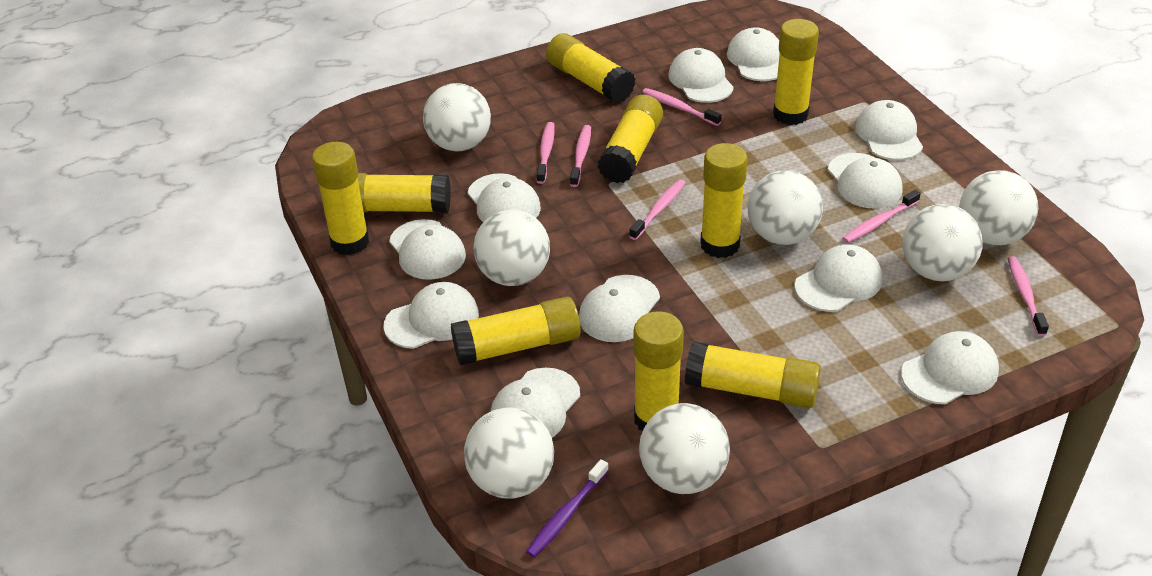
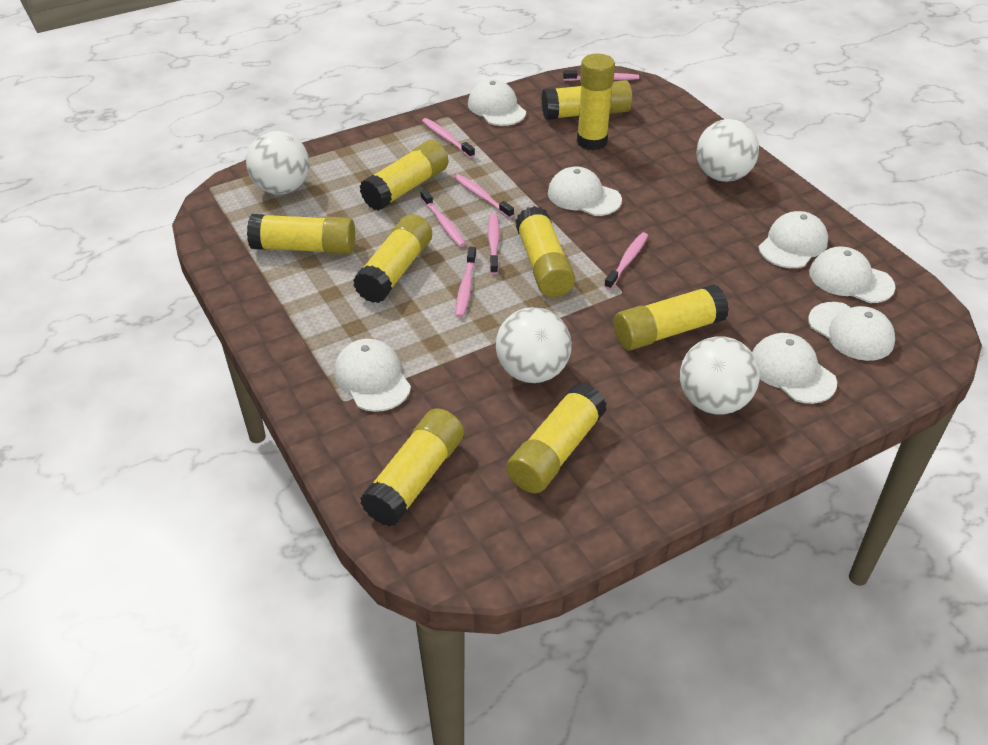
pink toothbrush: [537,122,555,184] [570,125,591,187] [629,179,686,240] [642,88,722,126] [842,190,921,243] [1008,256,1049,336] = 6 -> [420,189,466,247] [422,118,475,158] [454,174,514,218] [455,247,477,318] [488,213,500,274] [563,70,639,81] [604,232,648,290] = 7
purple toothbrush: [526,459,609,557] = 1 -> none = 0
white ball: [423,83,491,152] [464,407,554,499] [473,209,550,286] [639,403,730,494] [747,170,823,245] [902,204,983,281] [959,170,1038,245] = 7 -> [246,131,310,194] [496,307,572,383] [680,337,760,414] [696,119,759,182] = 4
white cap: [383,282,479,349] [389,219,466,280] [467,173,541,222] [491,368,580,438] [579,275,660,342] [669,48,734,103] [727,27,780,81] [794,244,882,312] [828,153,903,208] [855,100,923,160] [901,331,999,404] = 11 -> [334,339,411,412] [468,79,526,126] [548,166,622,216] [752,333,837,404] [759,211,828,268] [808,302,895,361] [809,246,895,303] = 7

